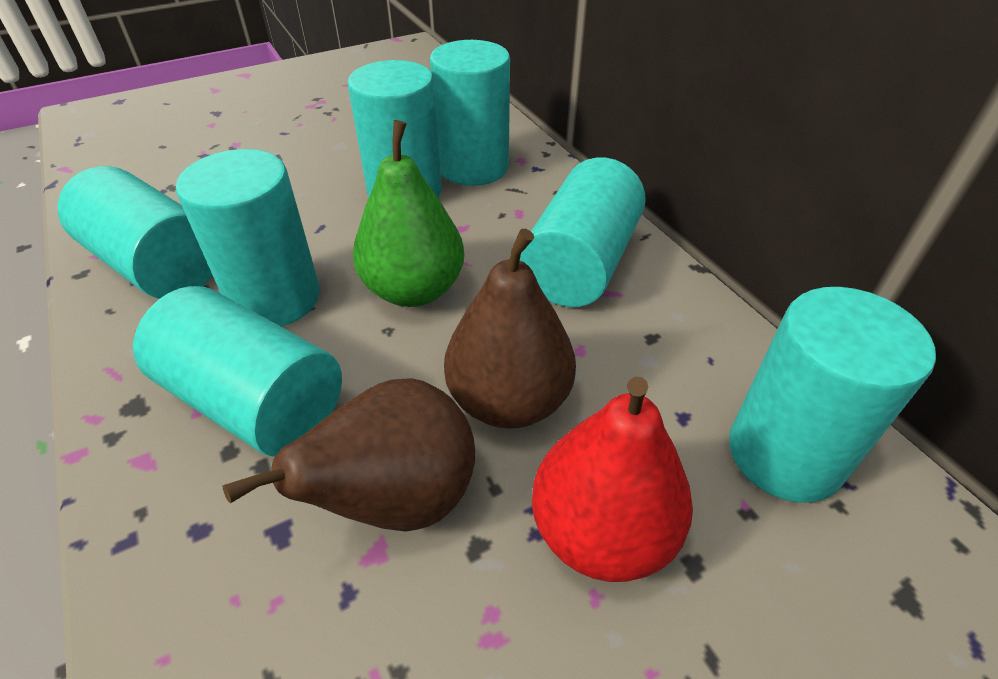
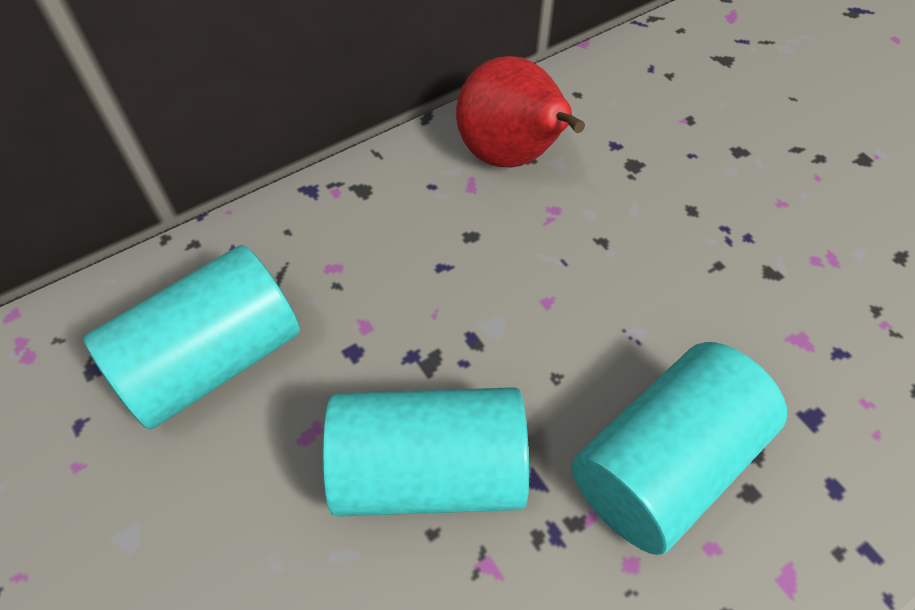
brown pear: [222,378,475,532] [444,229,576,429] = 2 -> none = 0
green pear: [353,120,464,307] = 1 -> none = 0
turquoise cylinder: [58,166,213,299] [133,286,342,456] [176,149,320,327] [348,60,442,198] [430,40,510,186] [520,157,646,307] [729,287,936,503] = 7 -> [83,245,300,430] [322,387,529,517] [571,342,787,555] = 3

